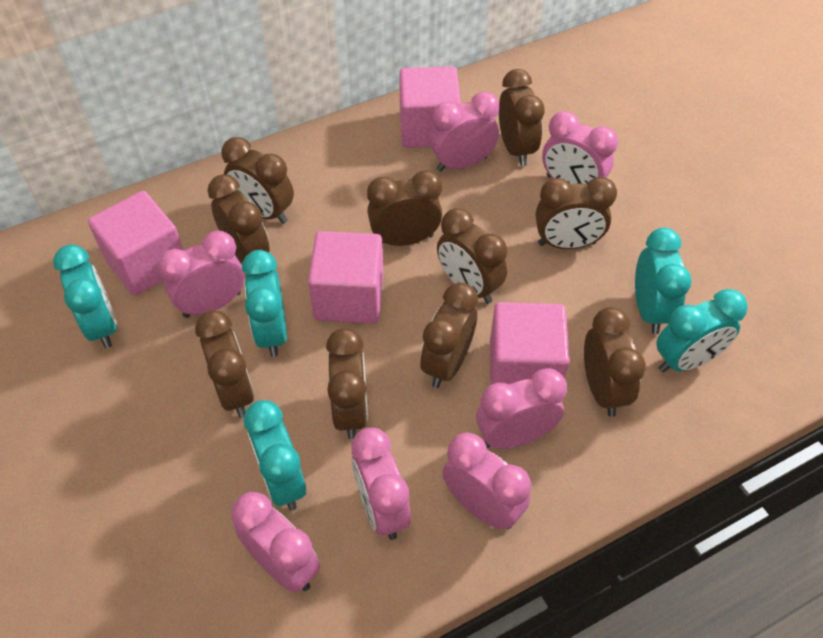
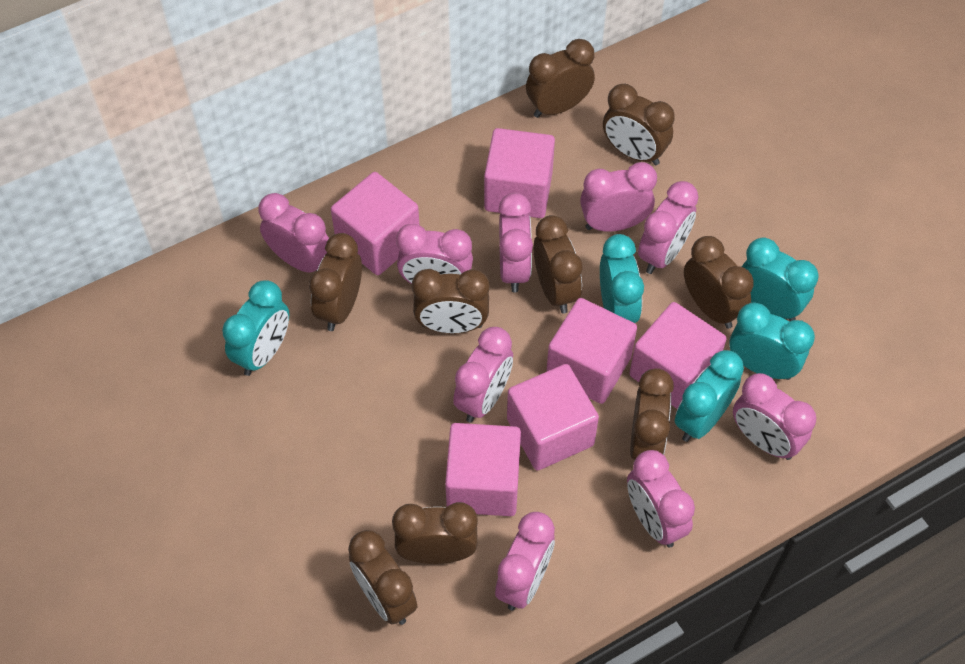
brown clock: [195,310,254,418] [207,174,270,263] [221,137,294,224] [326,328,368,439] [367,170,442,246] [420,283,478,388] [437,208,507,304] [499,69,544,166] [536,177,617,249] [584,307,646,417] = 10 -> [309,233,362,331] [348,530,417,625] [392,502,478,564] [412,269,490,334] [526,39,595,118] [534,215,583,314] [603,83,675,165] [630,368,674,460] [684,236,754,329] = 9
pink clock: [158,230,244,318] [231,492,320,593] [351,428,411,540] [430,92,499,172] [442,433,531,529] [476,368,567,449] [542,111,618,185] = 7 -> [258,193,329,273] [396,224,473,284] [453,327,513,423] [495,512,555,611] [498,193,533,292] [580,162,657,232] [627,450,695,548] [638,181,699,274] [733,373,816,460] = 9
pink cube: [88,191,183,296] [308,231,384,324] [399,66,461,148] [490,302,570,385] = 4 -> [331,172,420,275] [445,423,521,516] [484,128,555,218] [507,364,599,471] [546,298,637,404] [629,302,727,409] = 6

